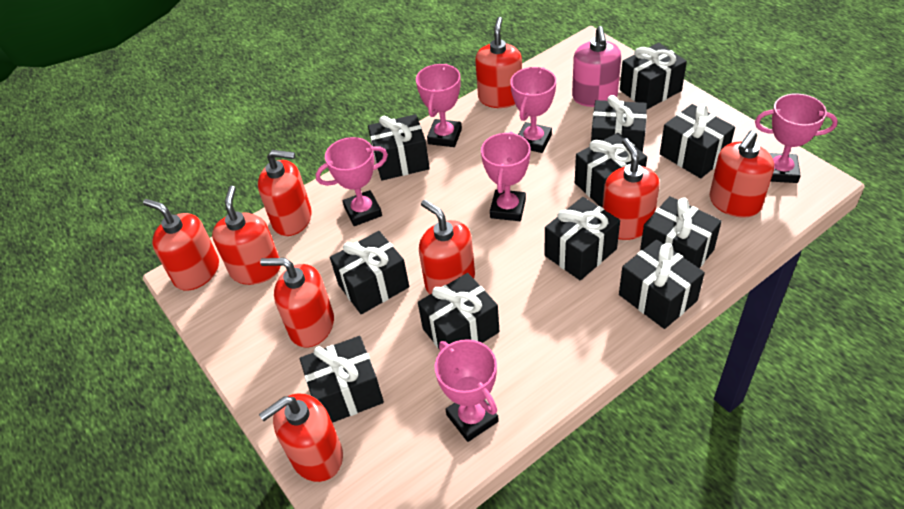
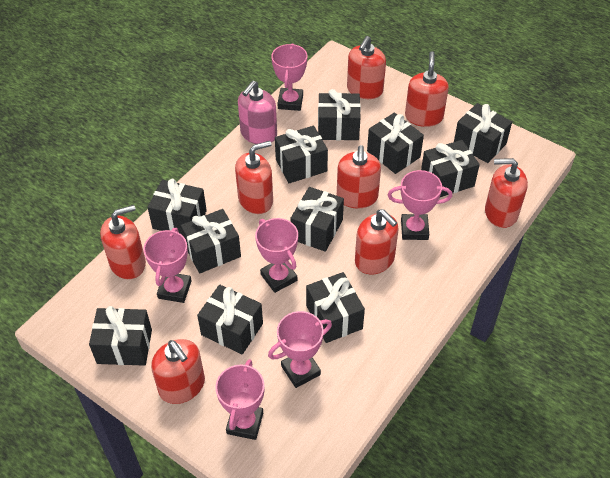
red soap dispenser: [143,199,219,291] [212,186,280,285] [258,150,312,236] [259,394,343,482] [260,258,334,348] [419,200,475,294] [475,17,522,108] [602,138,660,240] [710,130,774,218] = 9 -> [100,205,146,279] [151,339,205,404] [235,141,273,214] [337,145,381,209] [347,36,386,99] [355,209,399,275] [405,51,449,127] [485,158,528,228] = 8

